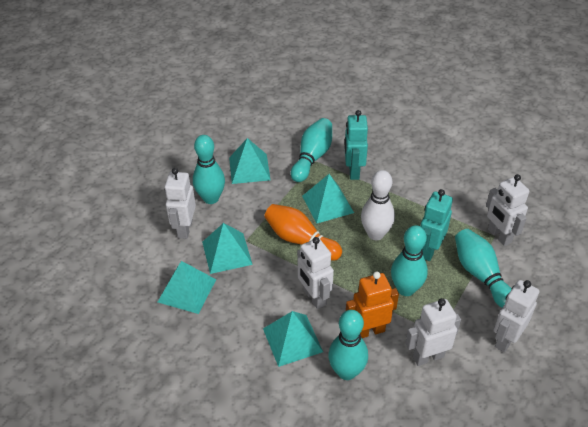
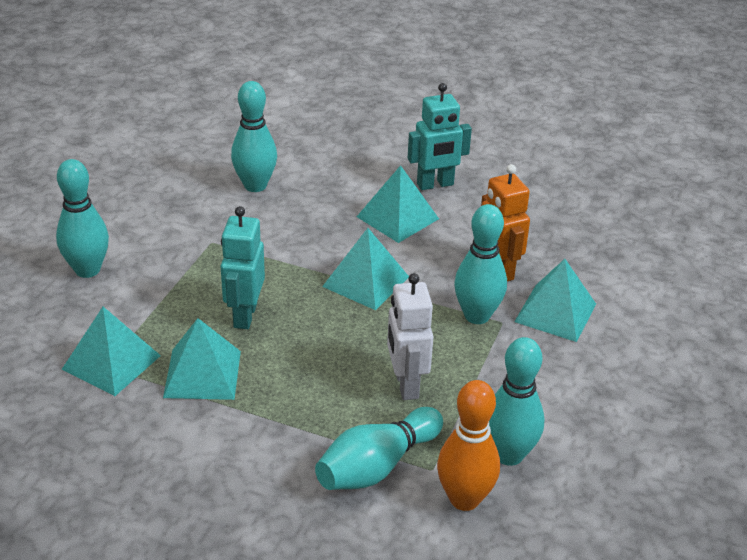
white bowling pin: [361,170,395,240] = 1 -> none = 0
white robot: [164,168,196,239] [297,237,334,309] [405,298,461,366] [486,174,529,246] [494,280,539,352] = 5 -> [387,273,434,400] = 1

